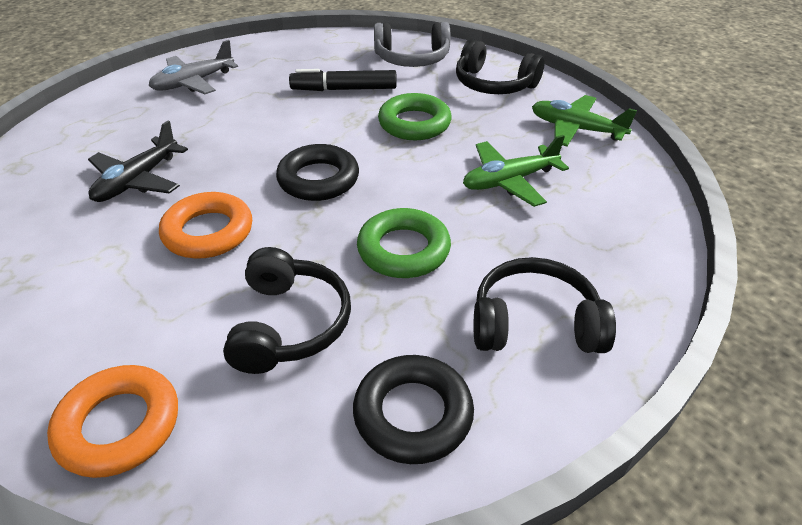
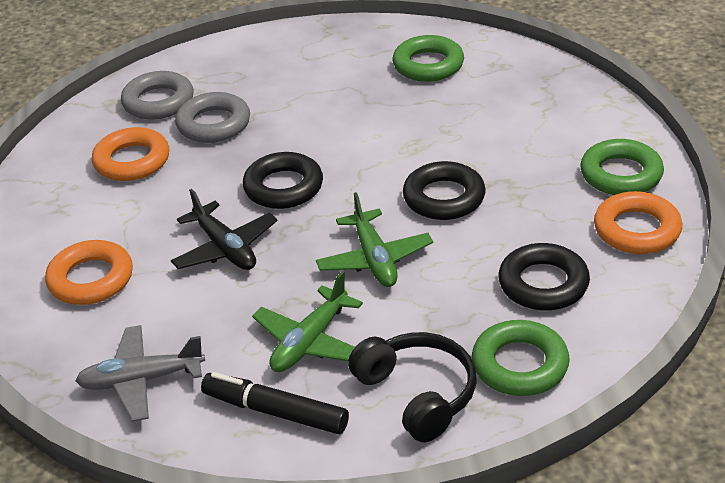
black headphones: [223,247,351,374] [456,39,545,94] [474,257,616,353] = 3 -> [348,332,476,442] = 1
black ring: [276,144,359,201] [353,355,474,464] = 2 -> [243,152,323,209] [403,161,486,220] [499,243,590,311] = 3
green ring: [357,208,451,278] [378,93,452,140] = 2 -> [393,35,464,82] [472,320,570,396] [580,139,664,195] = 3
grey headphones: [374,22,450,67] = 1 -> none = 0
grey ring: none = 0 -> [121,71,194,120] [175,92,250,143] = 2
orange ring: [47,365,178,478] [159,192,252,258] = 2 -> [45,240,133,305] [92,127,169,181] [594,191,682,254] = 3

